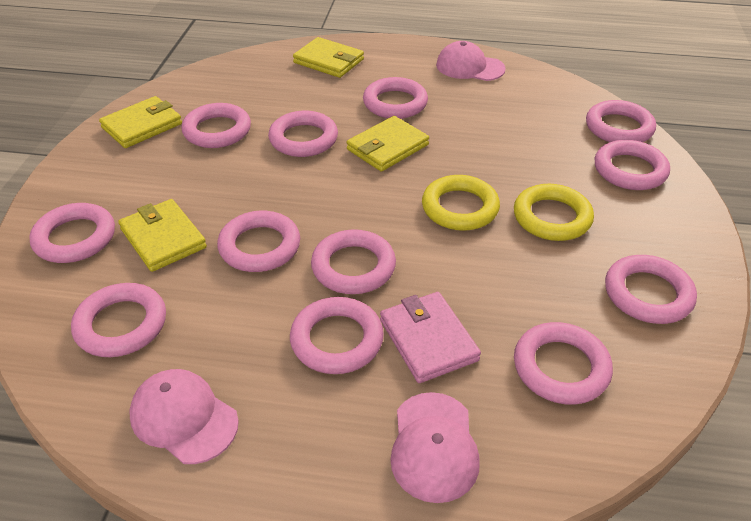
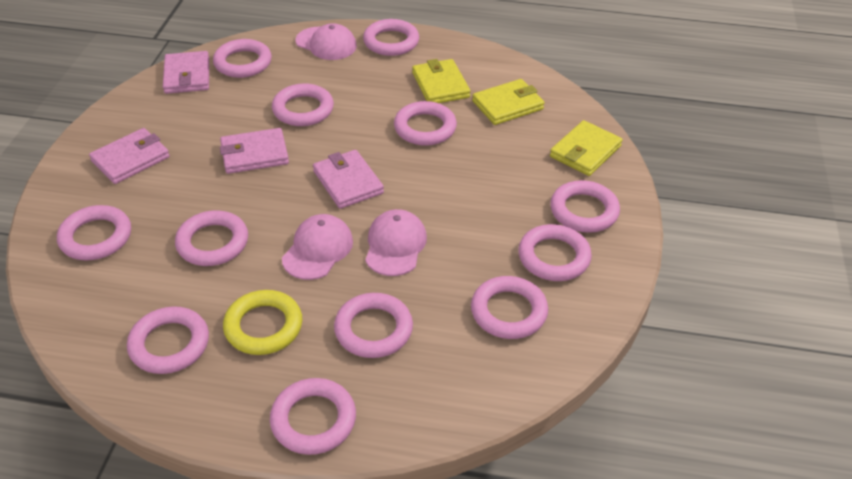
pink wallet: [380,292,481,383] = 1 -> [89,128,170,184] [163,51,209,94] [220,128,289,174] [313,150,384,209] = 4
yellow ring: [422,175,500,231] [514,184,594,241] = 2 -> [223,290,302,355] = 1
yellow wallet: [99,96,182,148] [118,199,207,272] [293,37,364,78] [347,116,429,172] = 4 -> [412,59,471,103] [472,79,544,125] [550,120,623,176] = 3

